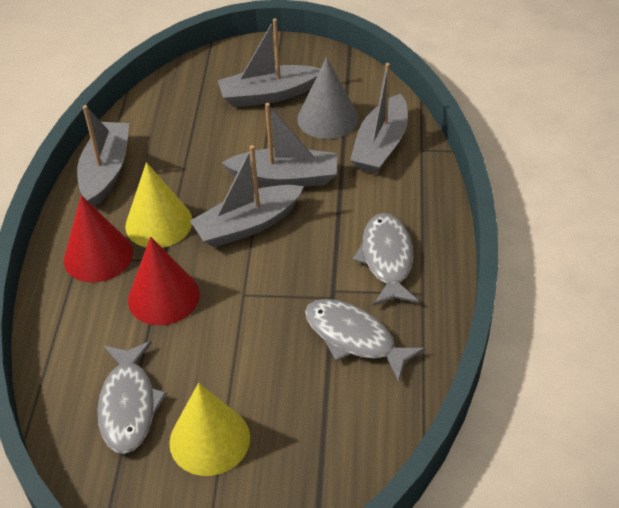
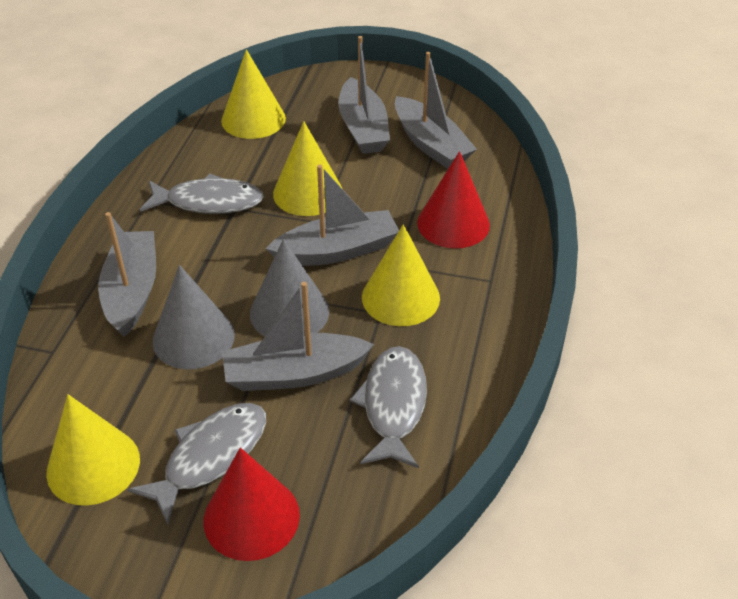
grey cone: [297,57,359,139] = 1 -> [152,265,235,369] [250,239,329,336] = 2
yellow cone: [125,162,192,248] [169,383,250,476] = 2 -> [46,394,140,506] [221,49,286,139] [273,121,342,216] [362,224,440,326] = 4

